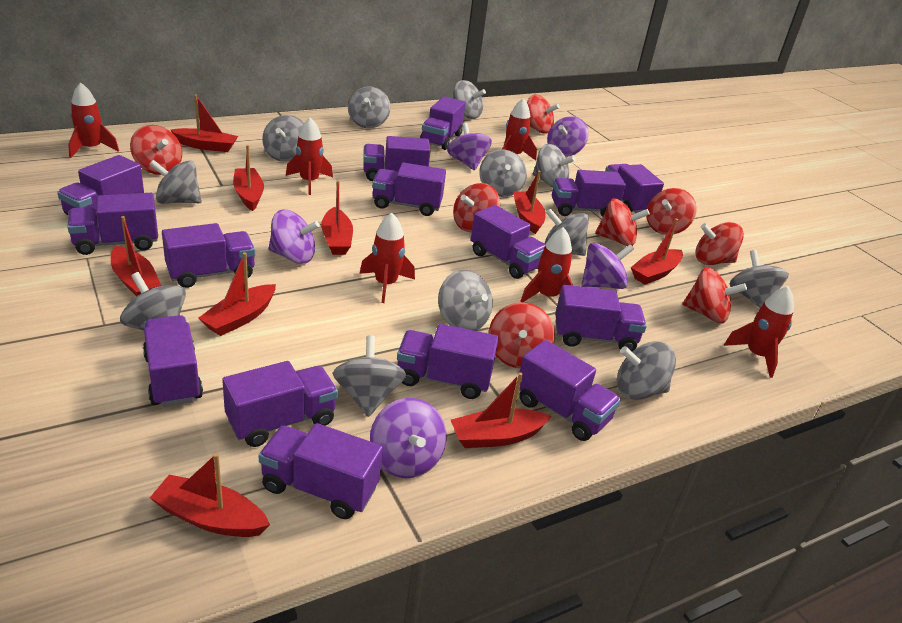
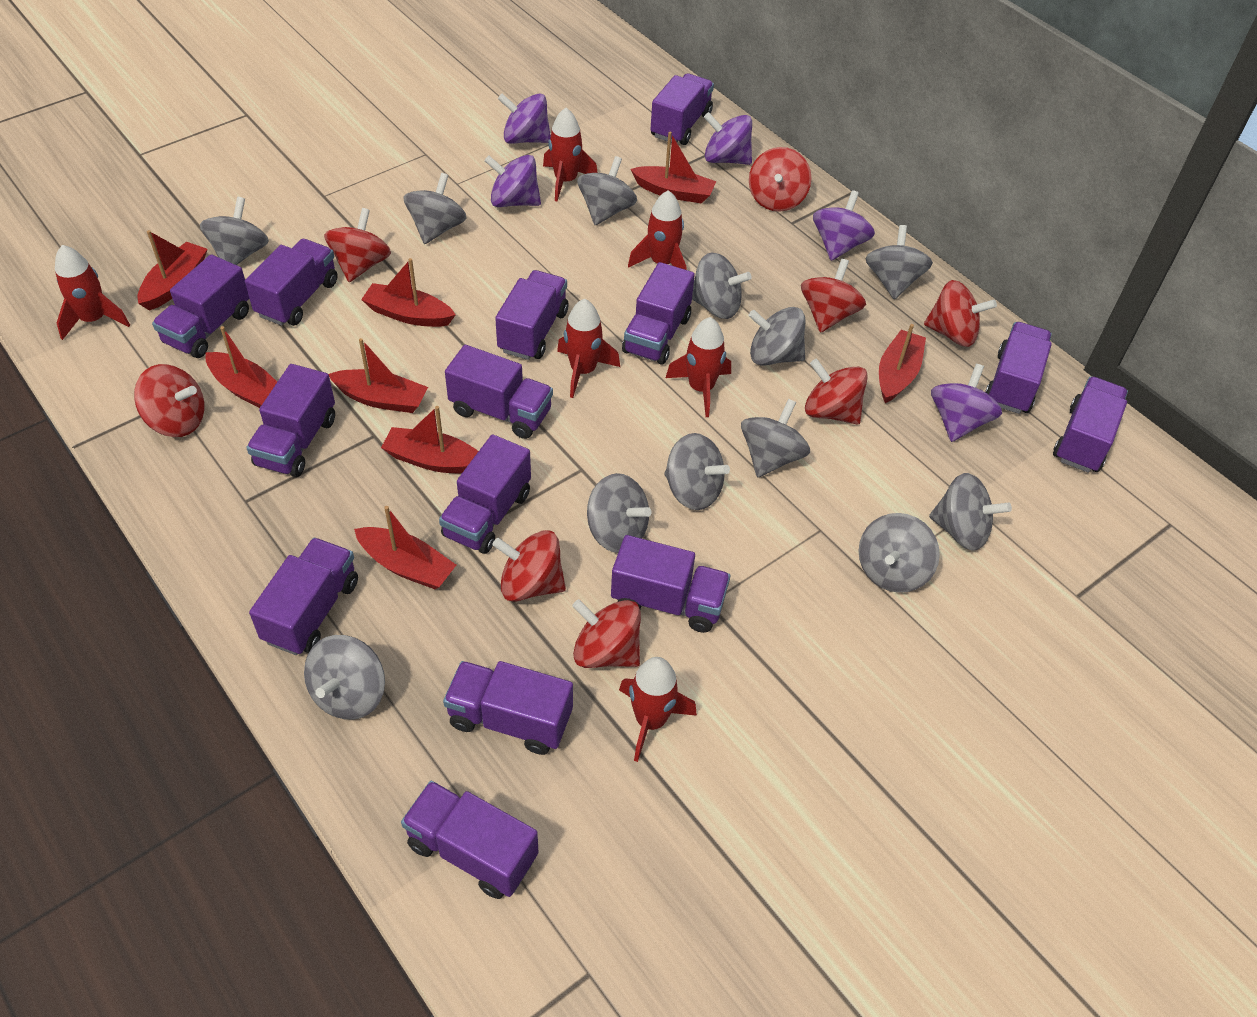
purple truck: [57,155,144,215] [67,193,158,255] [143,315,203,407] [162,223,255,288] [222,361,338,447] [259,423,383,519] [363,136,431,181] [372,162,446,216] [397,324,499,399] [420,96,466,150] [471,205,545,279] [519,340,621,441] [552,170,626,217] [555,285,647,351] [605,164,664,213] = 15 -> [152,254,249,358] [245,239,338,326] [246,364,335,477] [249,538,358,655] [401,781,538,899] [439,434,531,554] [443,661,573,755] [445,345,553,439] [495,270,568,360] [611,535,730,633] [622,262,695,365] [650,73,714,145] [985,322,1052,414] [1053,377,1128,473] = 14
red boat: [111,216,161,296] [150,453,270,537] [171,95,238,152] [198,253,276,336] [233,145,264,211] [321,180,353,255] [451,373,552,448] [513,171,546,234] [631,219,683,285] = 9 -> [138,230,208,311] [206,326,277,408] [329,338,428,413] [354,506,456,589] [361,258,456,327] [381,406,478,473] [630,132,716,204] [879,324,926,403] = 8

